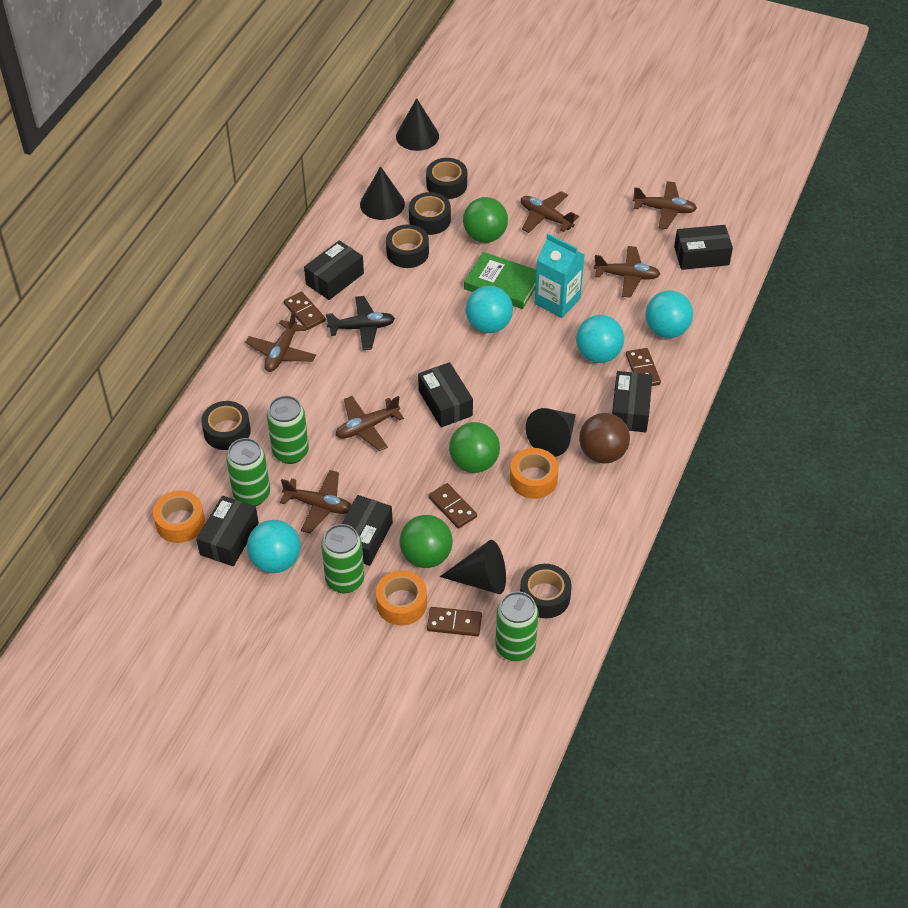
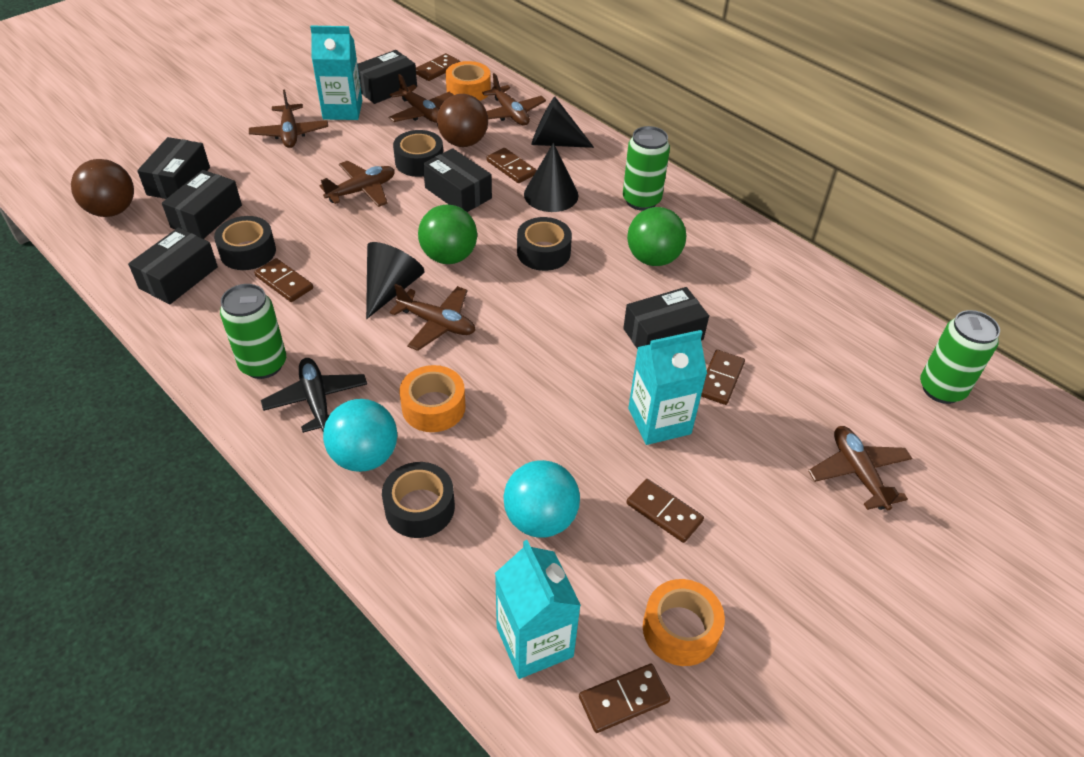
black cone: [360,166,405,220] [396,98,439,151] [440,540,506,594] [526,408,576,457] = 4 -> [366,242,425,319] [524,143,578,212] [532,97,594,148] = 3
black tape: [201,401,251,450] [386,225,429,268] [409,192,451,235] [426,158,467,199] [520,564,572,618] = 5 -> [214,216,276,270] [382,462,455,538] [393,130,443,177] [517,217,572,271] = 4
brown ball: [579,413,630,463] = 1 -> [71,159,134,217] [437,94,488,147] = 2
brown domino: [284,292,326,330] [427,607,482,636] [428,483,477,529] [626,348,661,386] = 4 -> [254,258,313,302] [416,53,460,81] [486,148,537,183] [579,664,670,733] [626,479,704,543] [701,350,745,405] = 6
green ball: [400,515,453,568] [449,422,500,473] [463,197,508,243] = 3 -> [418,205,477,264] [627,207,686,266] = 2
green book: [464,252,536,309] = 1 -> none = 0
green can: [226,438,270,506] [267,396,309,464] [321,524,364,593] [495,591,539,661] = 4 -> [220,284,286,379] [623,126,670,211] [920,310,1000,404] = 3
turquoise ball: [247,520,301,573] [466,286,513,333] [576,315,624,363] [645,290,693,338] = 4 -> [323,399,397,472] [503,460,580,538] = 2
turquoise carton: [535,233,585,318] = 1 -> [310,26,362,120] [495,540,581,679] [628,330,707,445] = 3

